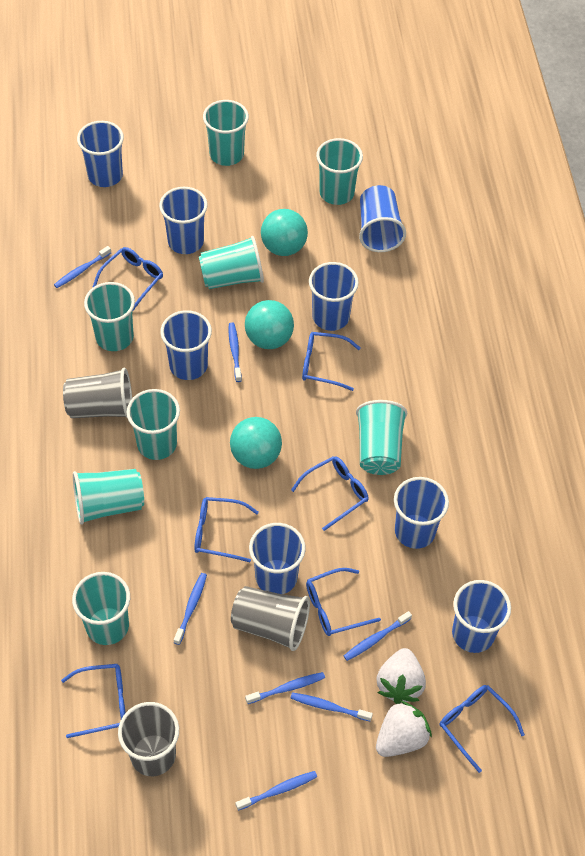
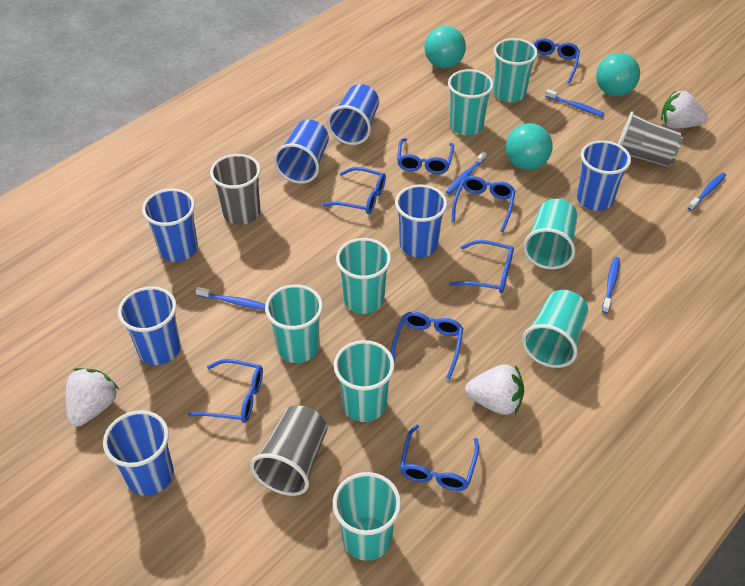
blue cup: [77,121,124,187] [159,187,208,254] [160,310,212,380] [249,523,306,594] [309,262,359,331] [359,185,406,252] [394,477,449,549] [452,580,511,653] = 8 -> [103,410,174,496] [118,286,181,365] [142,188,198,262] [274,120,329,184] [327,84,379,145] [395,184,447,258] [577,140,631,211] = 7
blue glasses: [61,664,126,738] [93,247,163,310] [194,497,259,562] [291,456,369,531] [302,332,361,391] [306,568,381,636] [440,685,525,773] = 7 -> [188,359,263,423] [322,167,386,214] [391,312,463,379] [397,138,454,174] [400,424,479,491] [449,240,514,293] [452,176,515,232] [533,38,580,83] = 8
blue toothbrush: [54,246,111,288] [174,573,207,645] [229,322,242,382] [236,771,317,811] [245,672,325,704] [290,692,373,721] [344,611,412,661] = 7 -> [195,287,265,310] [446,151,487,194] [545,89,604,117] [602,257,620,313] [688,172,726,211] = 5
white strawberry: [376,701,432,757] [377,648,426,704] = 2 -> [65,368,119,427] [465,364,524,415] [661,90,707,129] = 3

